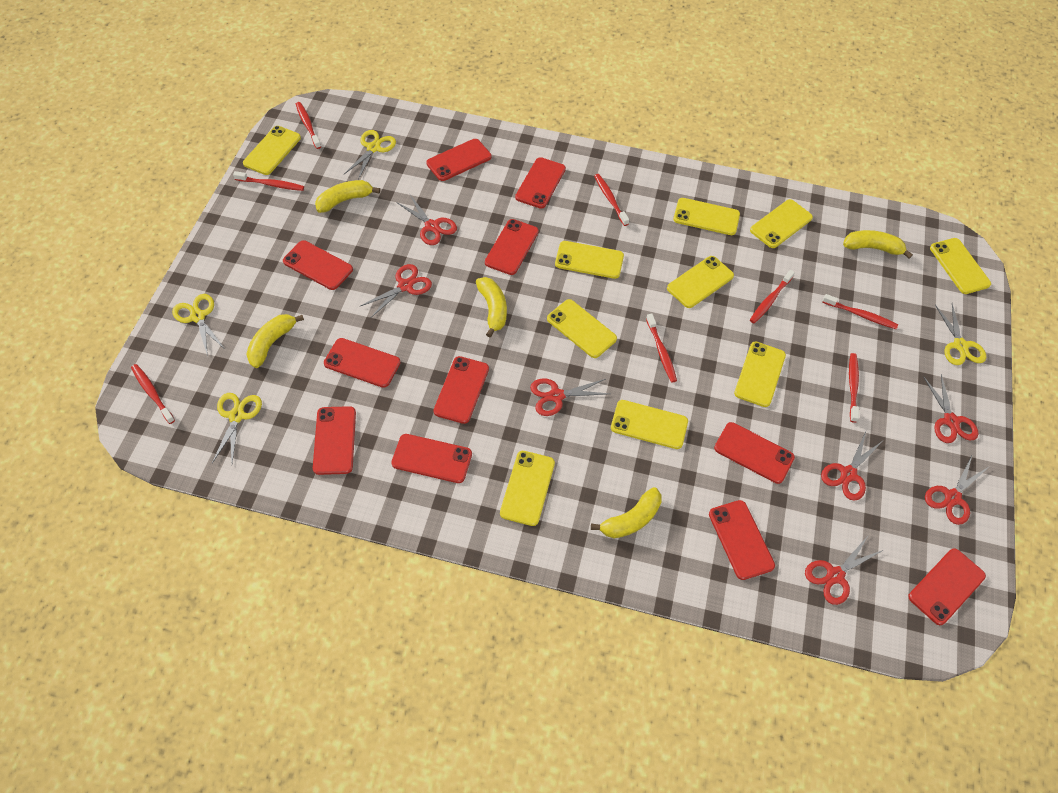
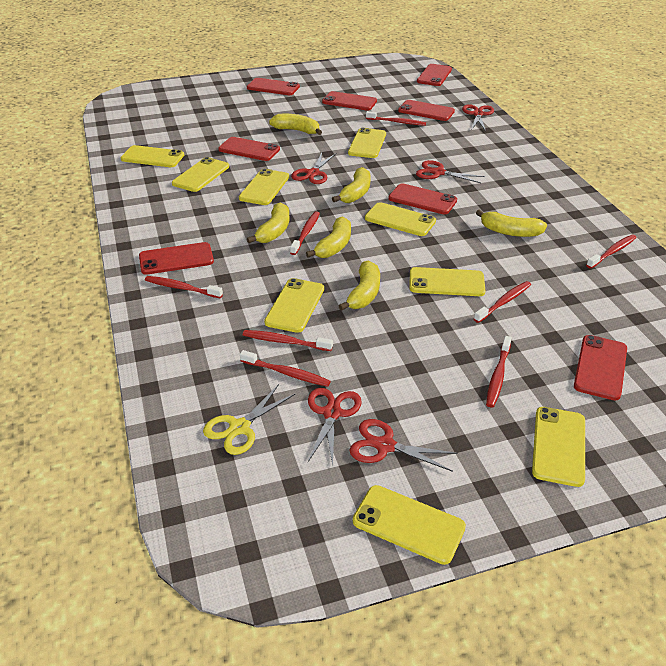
red phone: [283,240,353,290] [313,406,356,475] [324,338,401,388] [391,434,472,483] [426,139,491,181] [433,356,489,424] [485,219,539,275] [515,157,566,209] [709,500,775,580] [714,422,795,484] [908,548,986,625] = 11 -> [139,242,214,275] [218,137,280,161] [247,78,300,95] [322,91,377,110] [388,183,457,214] [398,100,455,121] [417,64,452,86] [574,335,627,400] = 8
red scissors: [361,264,432,317] [396,195,457,245] [530,378,610,416] [805,536,883,605] [821,432,883,501] [923,374,978,443] [925,456,990,525] = 7 -> [291,153,336,184] [308,388,362,466] [349,419,458,472] [416,160,485,183] [462,104,494,131] = 5
yellow banana: [246,314,304,368] [315,180,380,213] [476,277,507,337] [591,487,662,538] [843,230,913,259] = 5 -> [247,202,289,243] [269,114,322,135] [306,216,351,258] [332,167,371,203] [339,261,380,311] [476,210,547,237] = 6
yellow phone: [243,126,301,175] [500,451,555,526] [547,299,617,358] [555,241,624,279] [611,400,688,449] [667,256,734,308] [673,198,740,235] [734,341,786,407] [750,199,813,248] [930,238,991,294] = 10 -> [121,145,184,167] [172,157,229,192] [239,169,289,205] [264,278,324,333] [348,128,386,158] [353,485,466,565] [365,202,436,236] [409,267,485,296] [532,407,585,487] = 9
yellow scissors: [172,294,225,357] [212,393,262,463] [344,130,396,180] [935,303,986,365] = 4 -> [203,384,296,455] = 1

